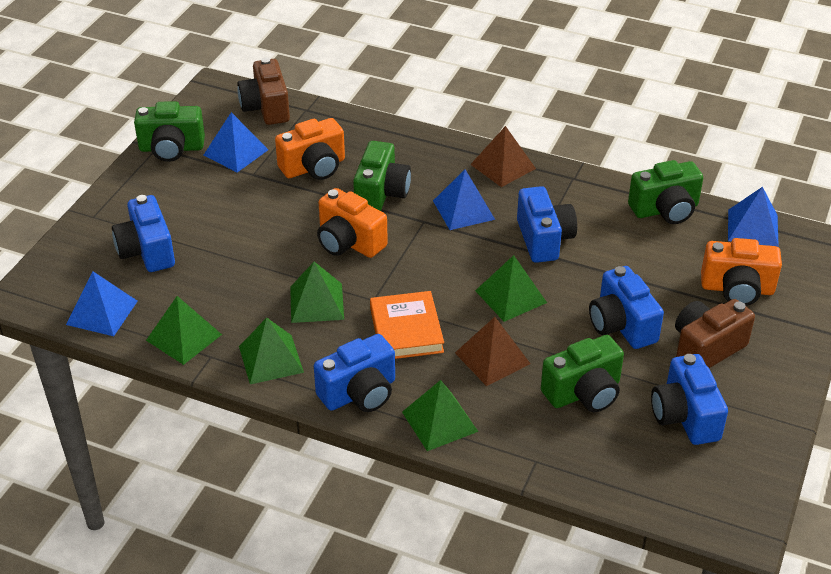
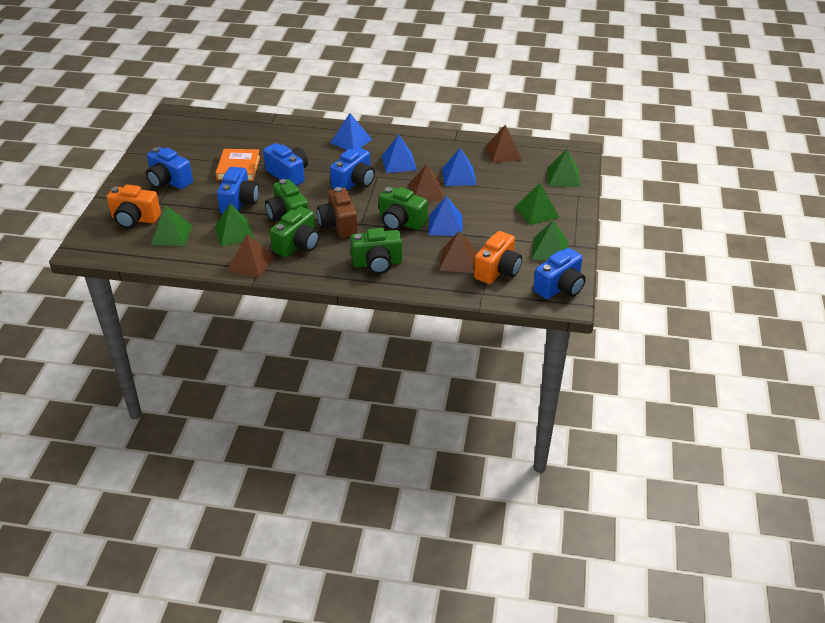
brown camera: [237,57,290,125] [675,299,755,368] = 2 -> [317,187,358,238] = 1
brown pyramid: [455,317,530,386] [470,126,536,187] = 2 -> [227,234,274,278] [409,164,444,202] [439,231,477,273] [485,125,522,163] = 4
orange camera: [275,118,345,180] [317,188,388,258] [701,238,782,306] = 3 -> [107,185,161,228] [474,231,522,284] = 2

